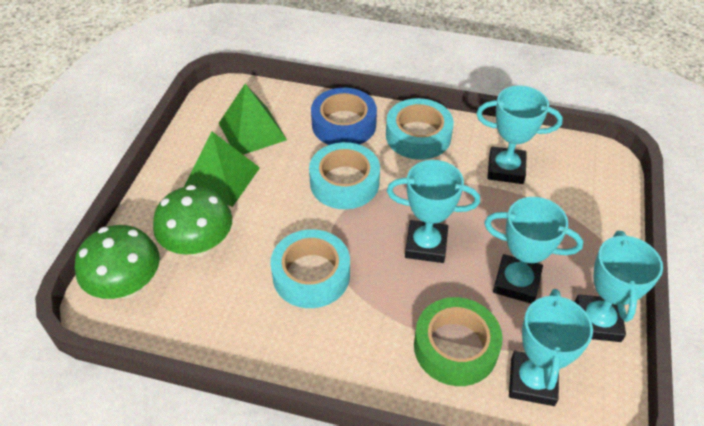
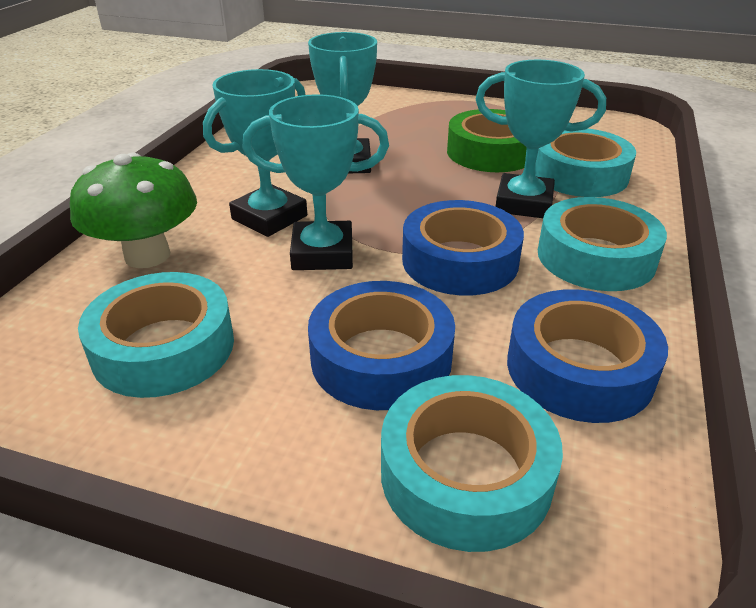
blue tape: [311,88,377,145] = 1 -> [308,281,455,410] [402,200,524,296] [507,289,668,423] = 3
green mushroom: [75,225,160,299] [153,185,232,257] = 2 -> [70,153,197,268] = 1
green pyramid: [184,131,260,207] [219,84,287,155] = 2 -> none = 0
turquoise tape: [270,229,350,308] [309,142,380,209] [386,98,454,160] = 3 -> [78,272,234,398] [381,375,563,552] [535,129,636,197] [538,197,667,291] = 4
turquoise trophy: [387,160,480,263] [476,85,563,184] [484,197,583,304] [509,289,593,406] [575,231,663,342] = 5 -> [203,69,307,237] [242,94,389,270] [308,32,377,173] [476,60,606,218] = 4

